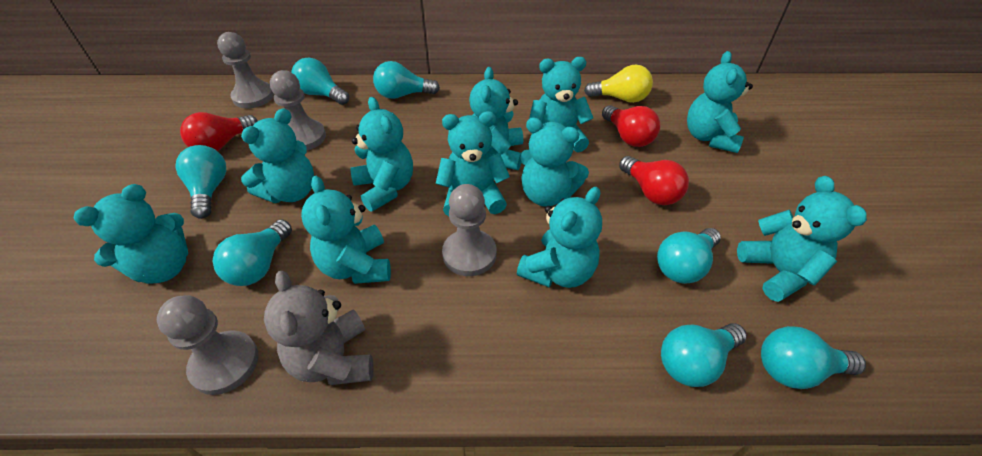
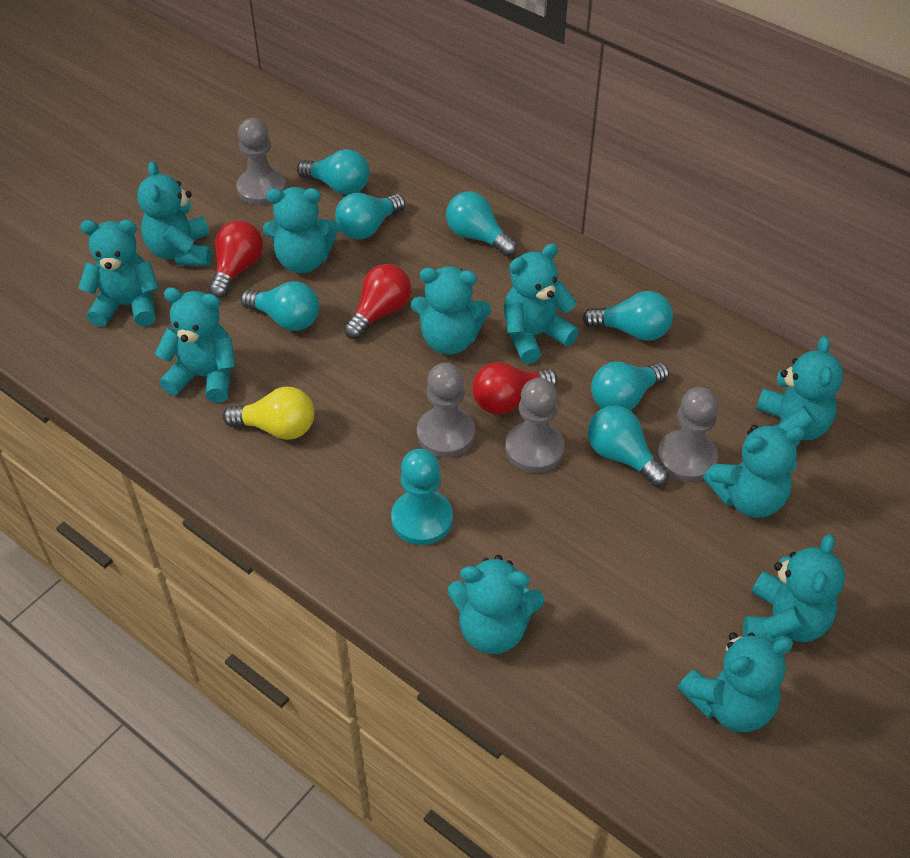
grey teddy bear: [264,271,374,385] = 1 -> none = 0
turquoise pawn: none = 0 -> [391,449,453,545] = 1

